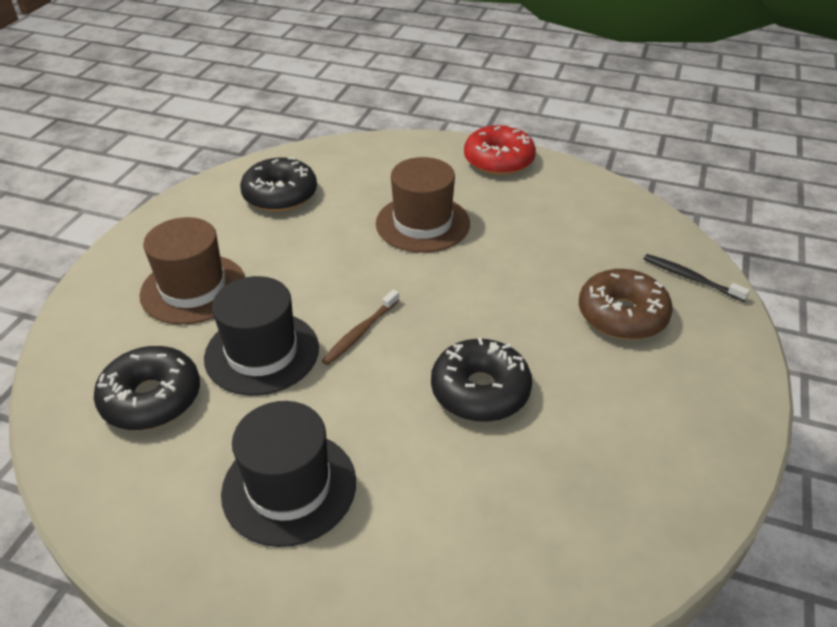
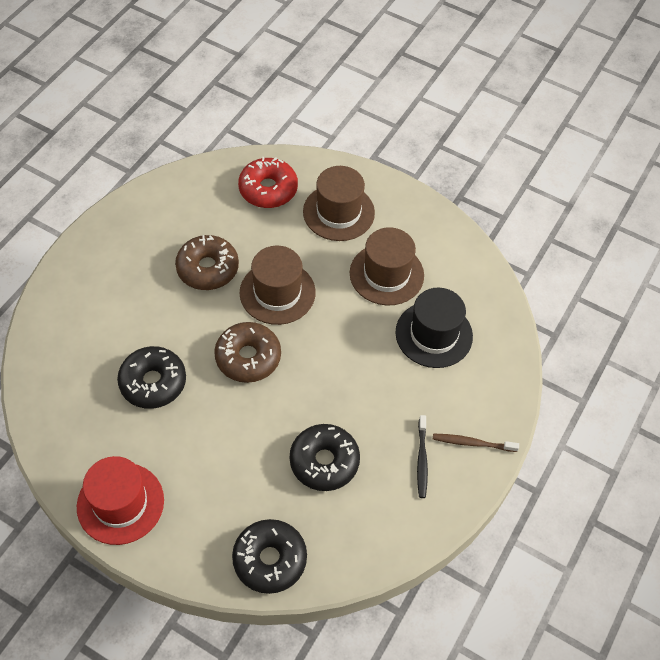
black hat: [204,276,319,396] [221,401,356,547] = 2 -> [395,288,473,368] = 1
brown donut: [579,269,673,340] = 1 -> [175,235,239,290] [214,322,281,383] = 2
brown hat: [139,217,245,325] [376,157,470,253] = 2 -> [240,246,316,325] [303,166,375,241] [350,227,424,305] = 3
red hat: none = 0 -> [77,456,164,545] = 1

